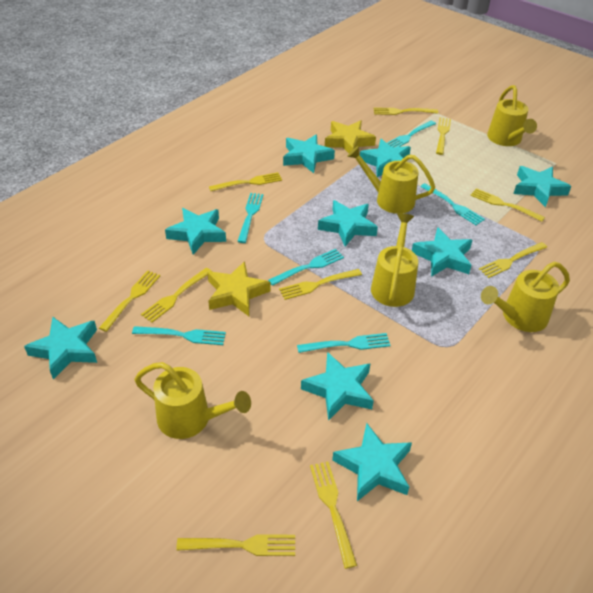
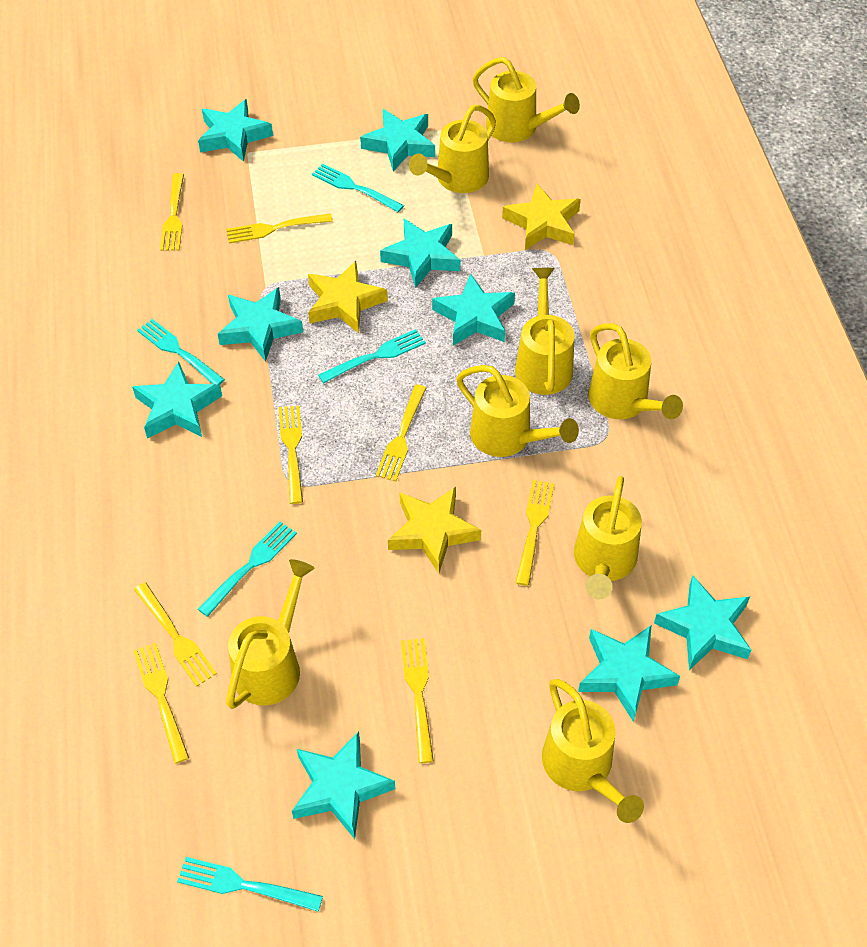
turquoise fork: [132,326,226,345] [237,193,263,243] [268,249,344,286] [297,333,391,353] [387,121,436,147] [420,183,485,225] = 6 -> [137,319,225,385] [177,857,323,912] [198,521,297,617] [312,164,404,212] [318,329,426,383] = 5
yellow fork: [99,270,160,332] [141,268,212,323] [176,534,295,556] [209,172,282,191] [279,269,362,300] [310,461,357,569] [373,107,438,115] [436,117,451,155] [470,188,545,222] [479,242,547,278] = 10 -> [133,643,189,764] [134,582,217,687] [160,173,184,251] [226,213,333,243] [279,405,303,504] [376,384,426,481] [401,638,434,763] [515,480,554,586] = 8
yellow star: [207,261,271,316] [325,120,376,153] = 2 -> [308,261,388,333] [388,487,481,574] [502,184,581,250] = 3
yellow watering can: [134,362,251,439] [347,146,435,214] [371,213,418,307] [481,262,570,332] [487,85,537,146] = 5 -> [226,559,315,709] [409,105,496,193] [456,365,579,457] [473,57,580,143] [515,268,575,395] [542,679,644,823] [574,476,642,599] [588,323,683,419] = 8

